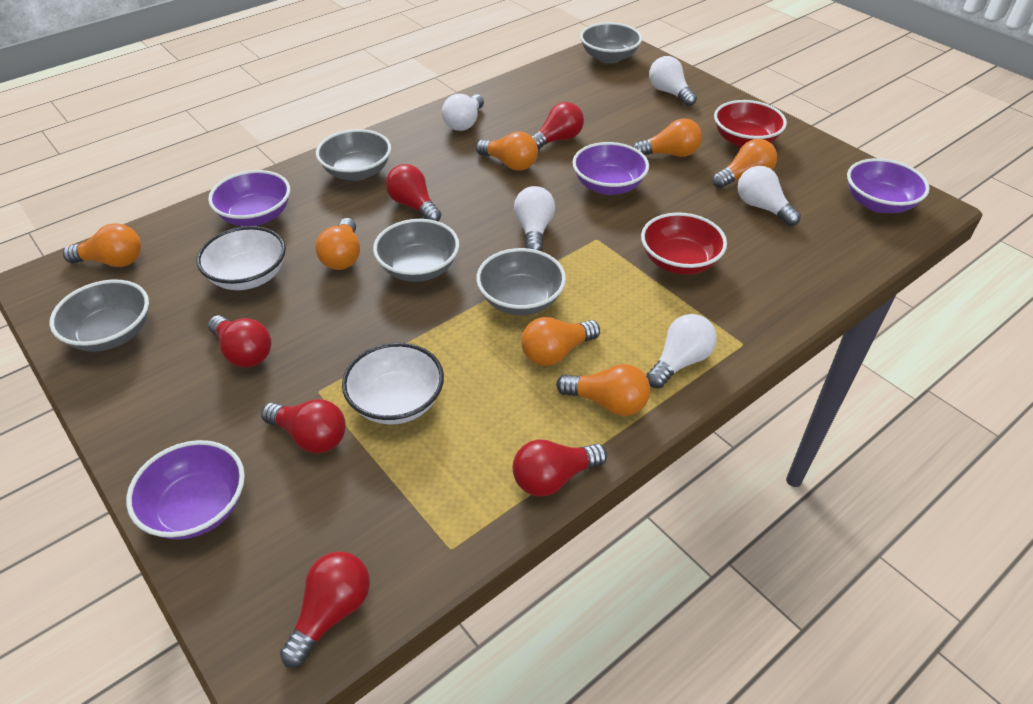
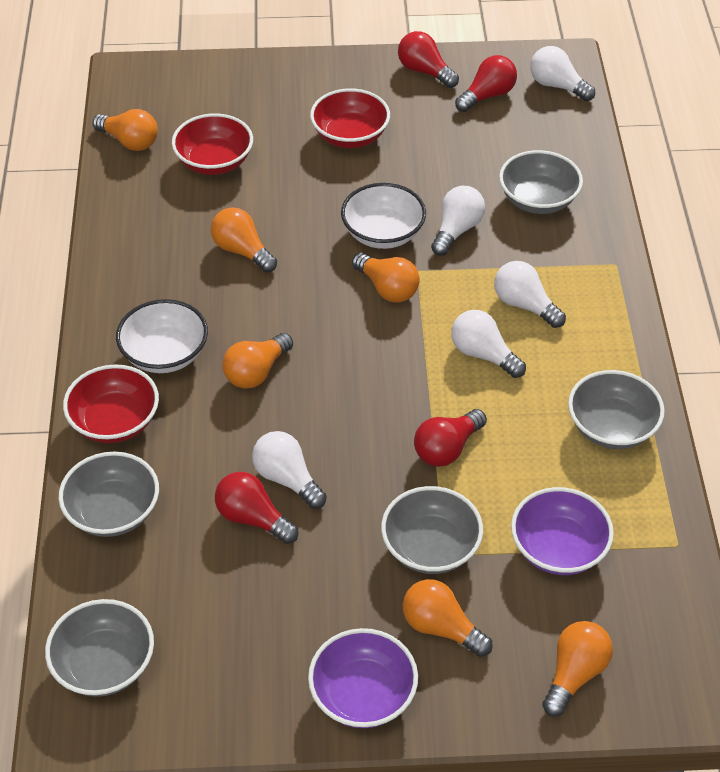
orange light bulb: [63,223,141,267] [315,218,360,270] [476,131,538,171] [521,317,600,366] [556,364,650,416] [633,119,702,157] [712,139,777,188] = 7 -> [93,109,158,151] [211,207,277,273] [222,333,293,389] [352,253,420,302] [403,579,493,657] [542,621,613,717] = 6
purple bowl: [126,440,245,540] [208,170,290,226] [572,142,649,195] [847,158,930,213] = 4 -> [308,628,418,728] [511,487,614,575] = 2
red bowl: [641,212,727,275] [714,100,787,148] = 2 -> [63,364,159,443] [172,113,253,175] [310,88,390,148] = 3
red light bulb: [208,315,271,367] [261,399,346,453] [280,551,370,668] [386,164,441,221] [513,439,607,497] [532,102,584,149] = 6 -> [215,472,298,544] [398,31,459,88] [414,409,487,467] [455,55,517,112] = 4

